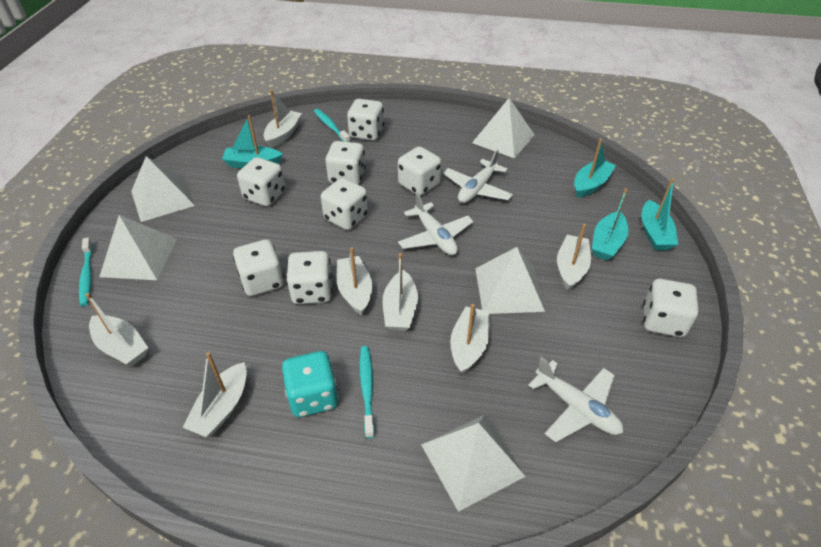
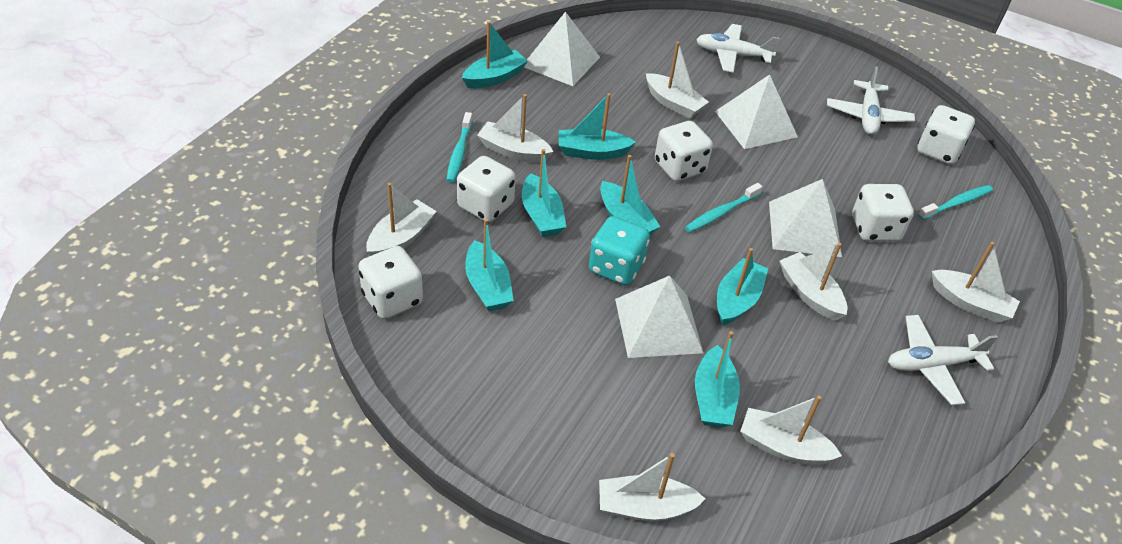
turquoise boat: [222,115,283,168] [574,139,616,198] [592,188,628,261] [641,178,678,250] = 4 -> [462,21,528,89] [465,219,514,311] [522,149,566,237] [559,93,636,160] [600,155,661,235] [695,331,740,428] [717,248,768,326] = 7
white dice: [233,239,284,296] [237,157,286,206] [286,251,332,304] [321,178,368,230] [326,141,366,185] [347,99,384,141] [398,146,442,196] [643,279,698,337] = 8 -> [358,246,423,319] [457,156,516,222] [655,121,713,181] [852,184,914,241] [917,105,975,164] = 5
white pyramid: [99,215,177,280] [131,156,195,222] [421,415,526,512] [472,98,535,158] [475,247,545,314] = 5 -> [524,12,600,86] [615,276,703,358] [715,75,798,149] [769,179,842,257] = 4

